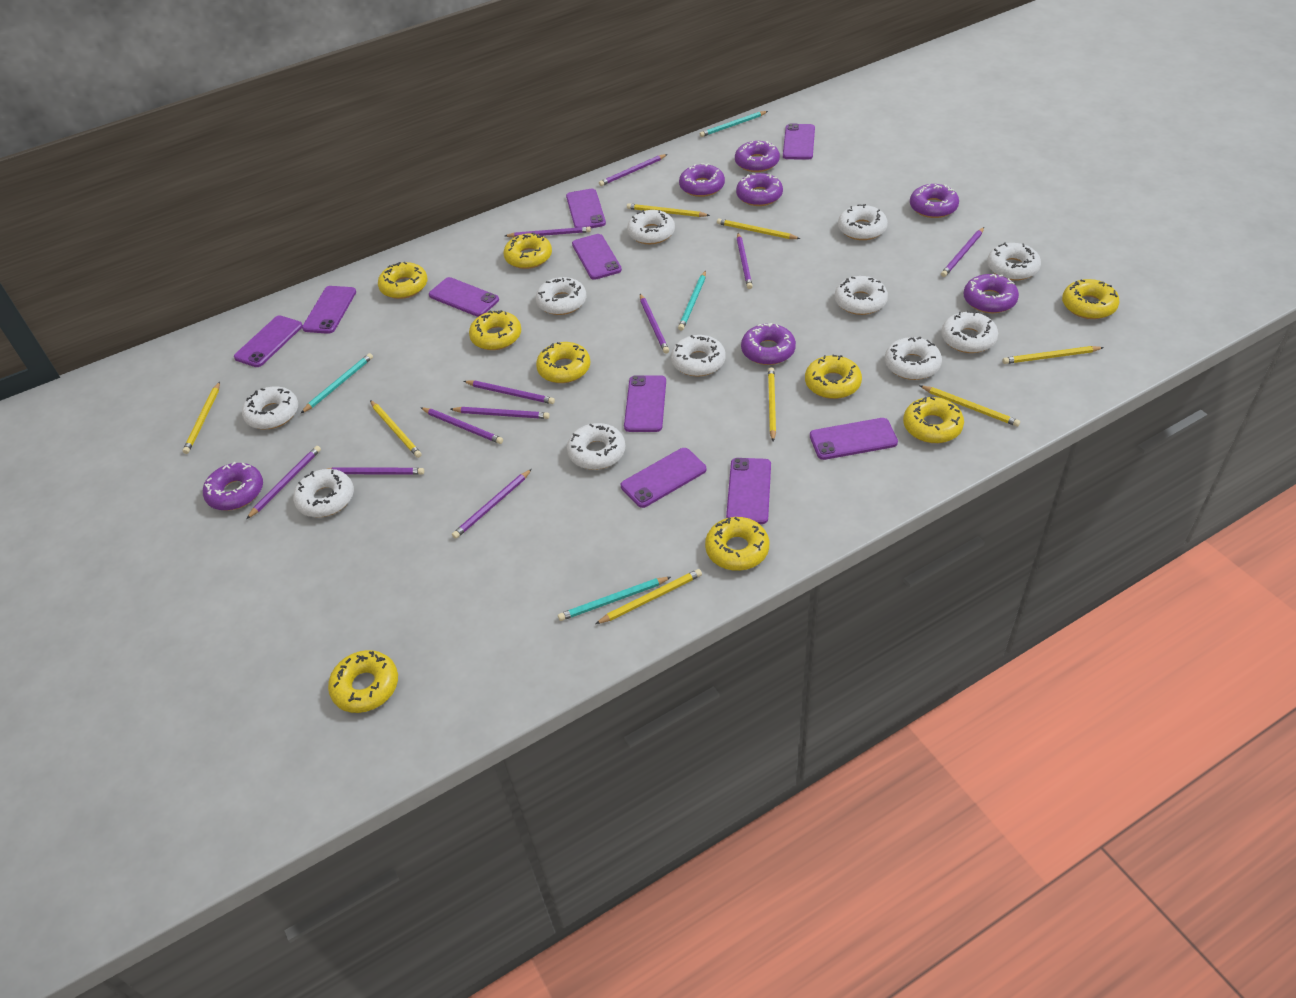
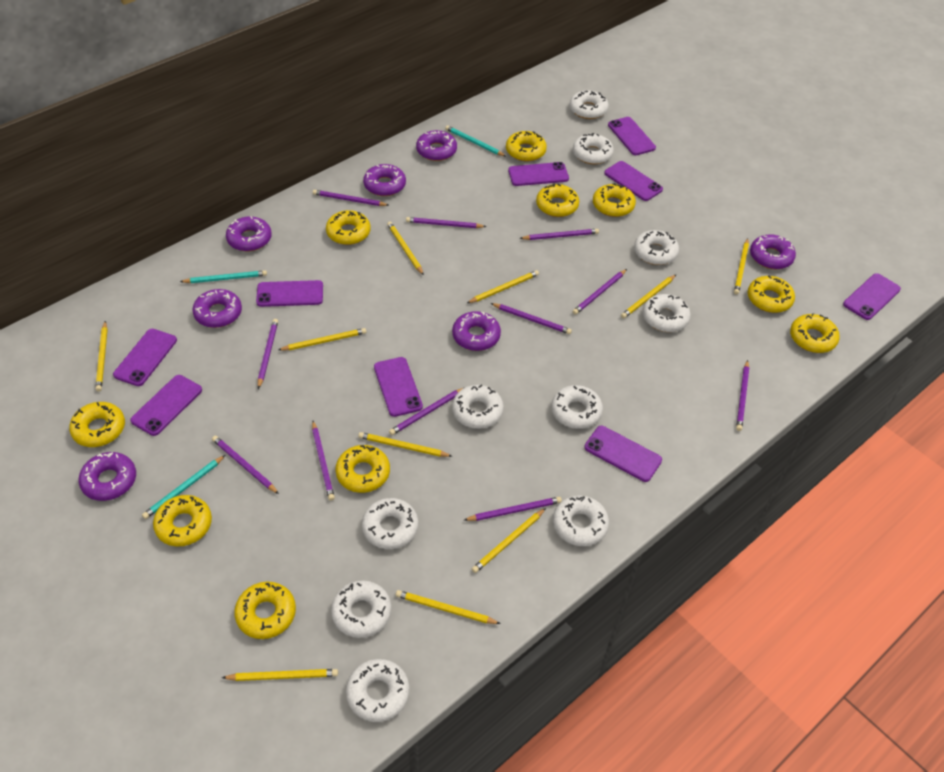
purple phone: [234,315,303,367] [302,286,356,334] [429,277,499,317] [566,189,606,228] [572,234,622,280] [621,448,706,508] [624,375,666,432] [726,458,771,524] [783,124,815,160] [810,418,898,460] = 10 -> [113,329,177,386] [130,375,202,436] [256,280,323,307] [374,357,423,417] [508,162,569,186] [584,426,662,482] [604,161,663,201] [608,117,656,155] [843,273,901,320] = 9
turquoise pencil: [301,353,373,413] [558,577,671,621] [678,270,706,331] [700,111,768,137] = 4 -> [142,455,225,519] [180,270,267,283] [445,125,506,156] = 3
white donut: [242,386,298,429] [293,469,354,517] [536,277,586,315] [567,423,625,470] [627,210,675,244] [671,335,726,376] [835,276,888,315] [838,204,888,240] [885,337,942,380] [941,311,998,353] [987,242,1041,281] = 11 -> [331,580,391,638] [346,659,410,722] [362,498,418,549] [452,385,504,429] [551,385,603,429] [553,495,609,546] [569,90,609,119] [573,133,614,164] [634,230,679,265] [643,294,691,332] = 10
yellow donut: [328,650,398,713] [378,262,428,299] [469,310,521,350] [503,233,552,269] [536,342,590,383] [705,517,769,571] [805,355,862,399] [903,397,964,443] [1062,279,1120,319] = 9 -> [69,402,125,447] [153,495,212,547] [234,582,296,639] [326,210,371,245] [335,445,390,493] [506,131,547,162] [536,184,579,217] [593,183,636,217] [748,276,795,313] [790,313,840,353] = 10
yellow pencil: [182,382,220,454] [370,400,422,458] [595,569,702,624] [627,203,710,217] [717,219,800,239] [768,367,776,442] [919,385,1020,427] [1002,346,1104,364] = 8 -> [96,321,108,391] [222,669,338,681] [278,328,366,350] [358,432,452,457] [387,222,424,275] [396,590,501,624] [467,270,539,303] [472,508,546,573] [621,275,676,318] [734,238,749,295] = 10

